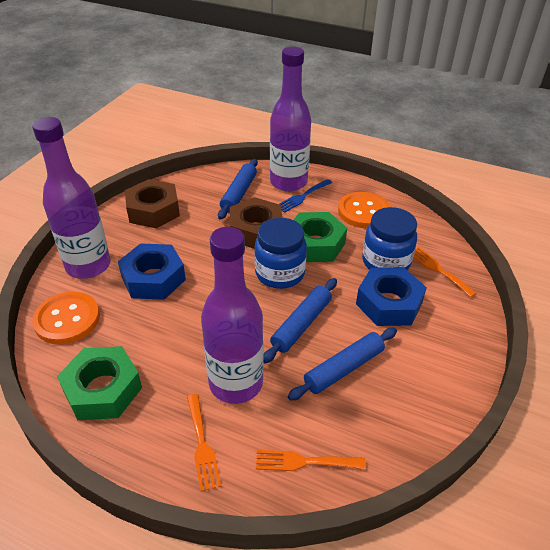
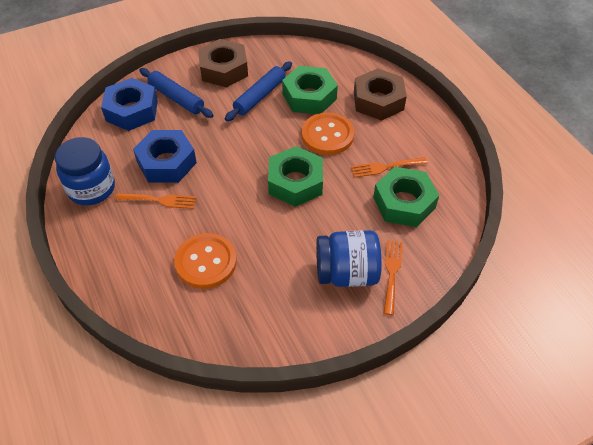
blue fork: [279,179,332,213] = 1 -> none = 0
blue rolling pin: [218,159,258,219] [264,278,337,364] [288,328,397,401] = 3 -> [139,68,214,118] [225,61,292,121] = 2
green nut: [57,346,142,420] [294,212,347,262] = 2 -> [268,146,323,207] [282,66,338,114] [373,167,439,227] = 3
purple bottle: [32,117,111,279] [201,227,264,404] [270,47,311,192] = 3 -> none = 0

